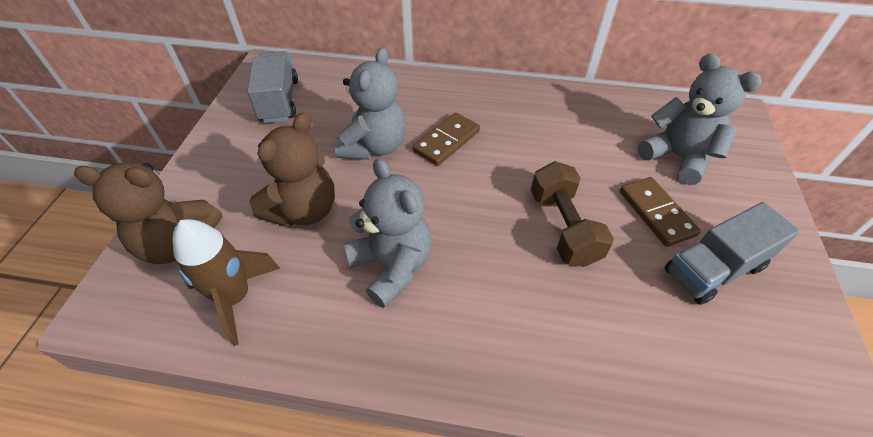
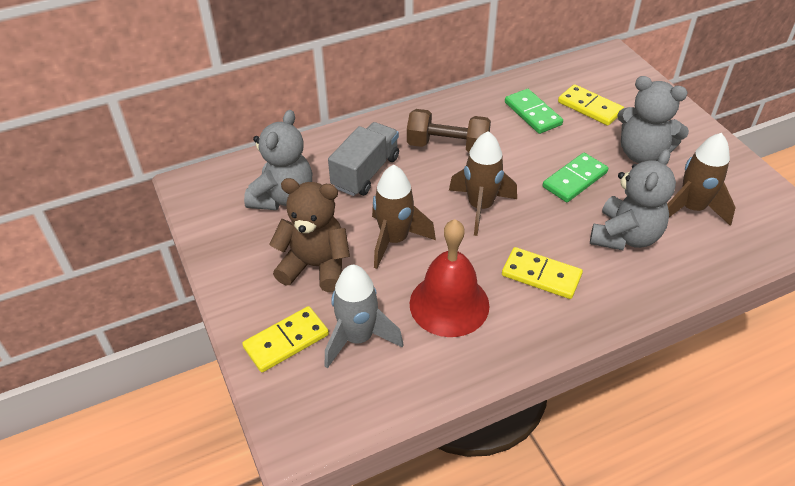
brown domino: [413,112,480,166] [620,177,701,247] = 2 -> none = 0
brown rocket: [172,219,280,346] = 1 -> [372,165,436,269] [449,131,517,236] [667,133,736,226] = 3
brown teddy bear: [74,162,222,264] [250,113,335,227] = 2 -> [269,178,350,292] = 1
green domino: none = 0 -> [505,89,563,134] [543,153,608,202] = 2
grey rocket: none = 0 -> [325,265,404,369] = 1
grey truck: [247,51,298,123] [664,202,800,305] = 2 -> [328,122,399,196] = 1
red bell: none = 0 -> [410,219,490,337] = 1
yellow domino: none = 0 -> [242,306,329,372] [502,247,583,299] [558,84,624,126] = 3

